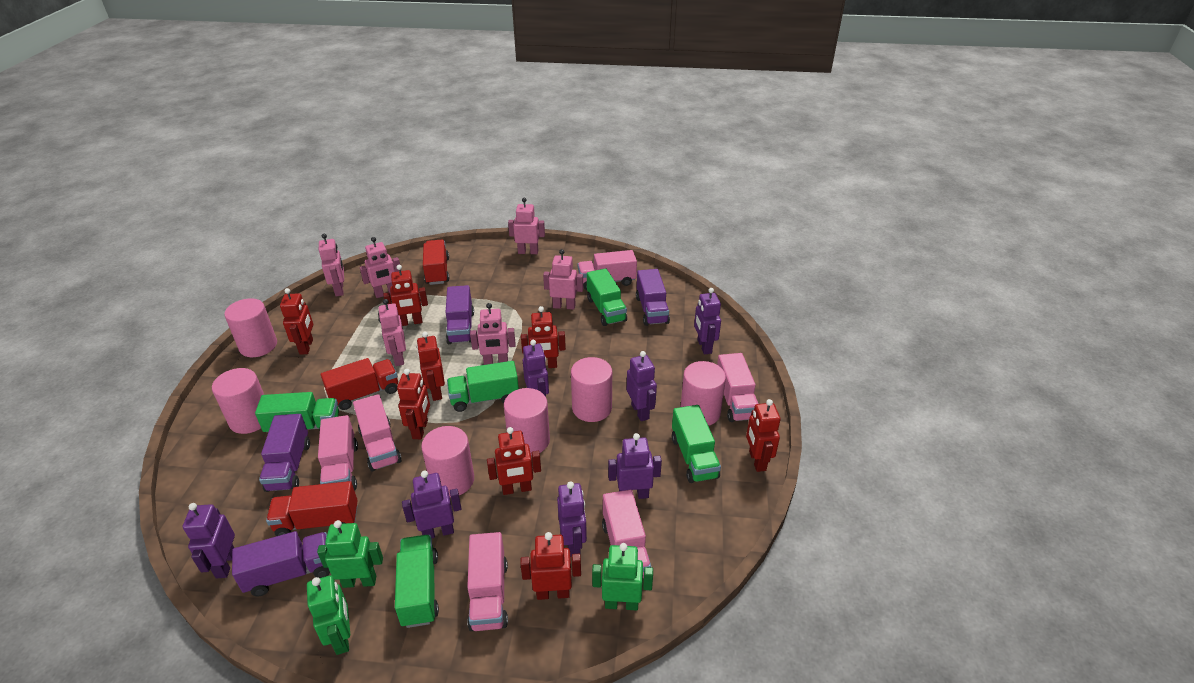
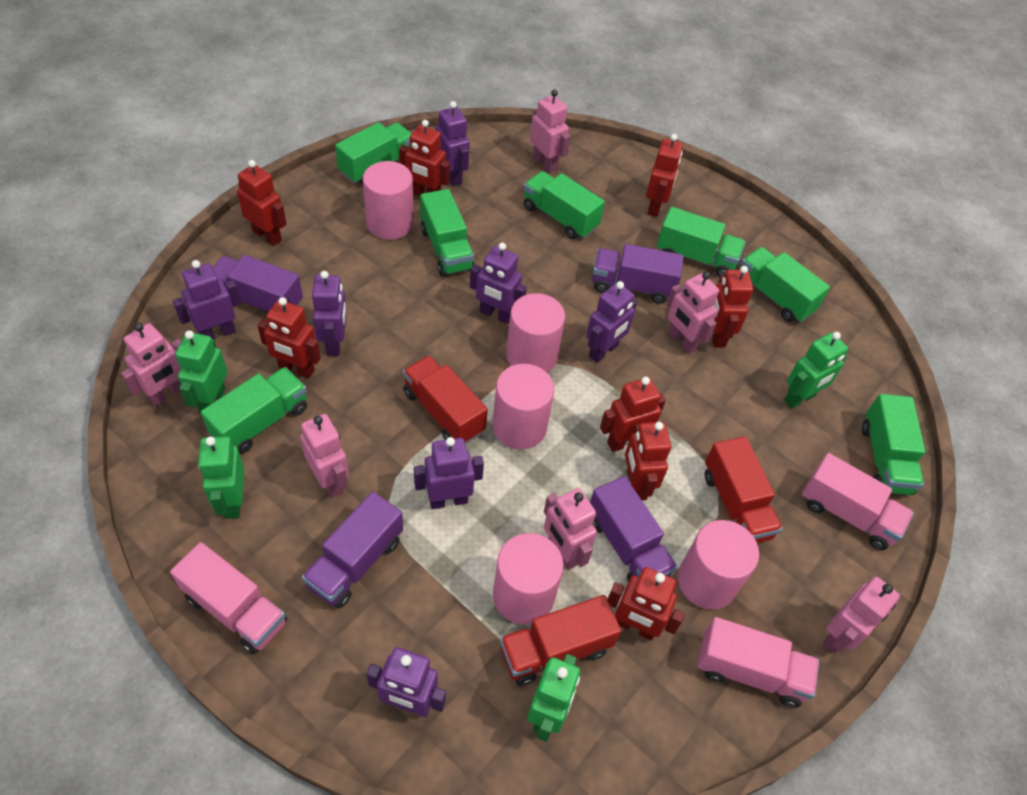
green robot: [307,576,350,655] [317,520,383,588] [592,543,653,611] = 3 -> [175,331,228,414] [198,436,244,519] [527,654,580,742] [784,332,848,409] = 4
green truck: [255,392,339,432] [395,535,439,628] [447,361,519,412] [587,268,627,326] [672,405,721,483] = 5 -> [201,367,307,454] [335,122,412,185] [420,189,475,276] [523,171,605,239] [657,207,746,277] [741,247,830,322] [862,394,925,495] = 7
pink cylinder: [212,368,264,434] [224,298,277,357] [421,426,474,497] [504,388,550,456] [571,357,612,422] [681,361,726,426] = 6 -> [363,161,414,240] [492,364,554,449] [493,533,564,625] [506,293,565,373] [678,520,759,610] = 5
pink truck: [318,415,358,490] [353,394,402,472] [467,532,508,631] [578,250,637,290] [602,490,652,578] [717,353,758,422] = 6 -> [170,542,287,654] [697,617,819,708] [802,453,914,550] = 3

